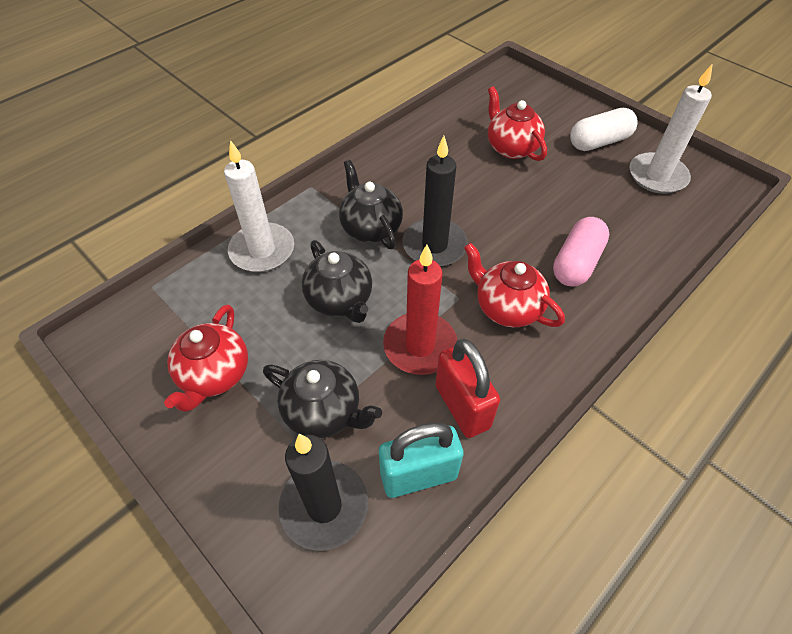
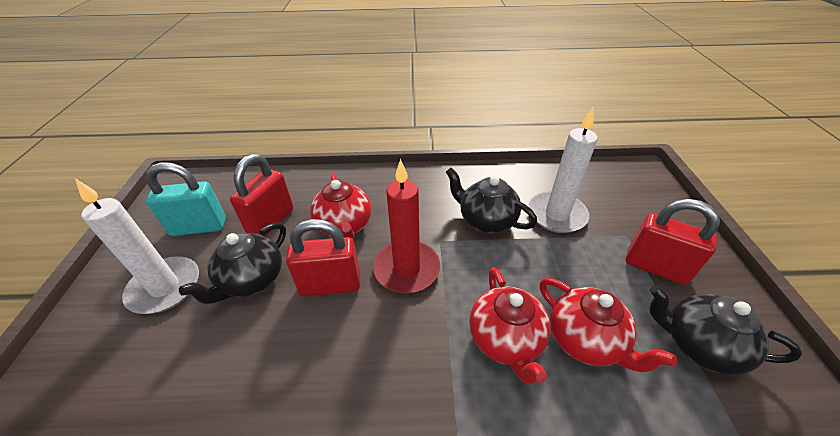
black candle: [278,434,368,551] [402,136,468,267] = 2 -> none = 0
pink capsule: [553,217,609,287] = 1 -> none = 0
red padlock: [435,339,500,438] = 1 -> [230,154,294,236] [286,219,360,297] [626,199,720,285] = 3
white capsule: [570,108,638,151] = 1 -> none = 0

